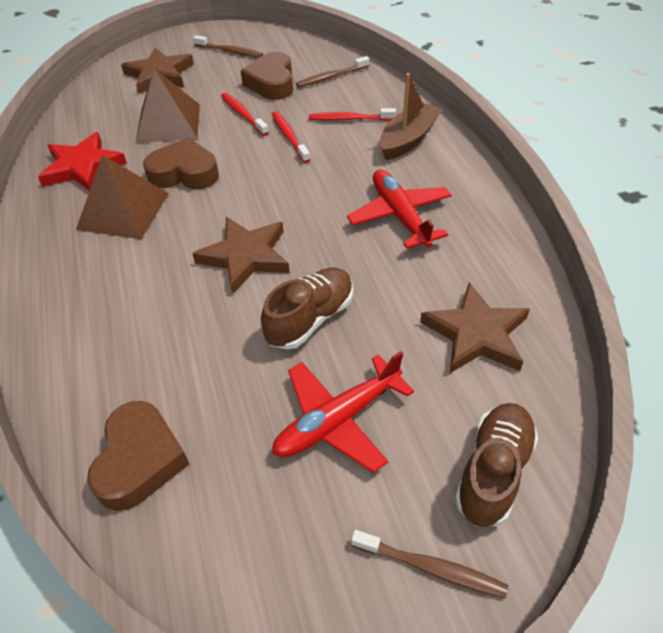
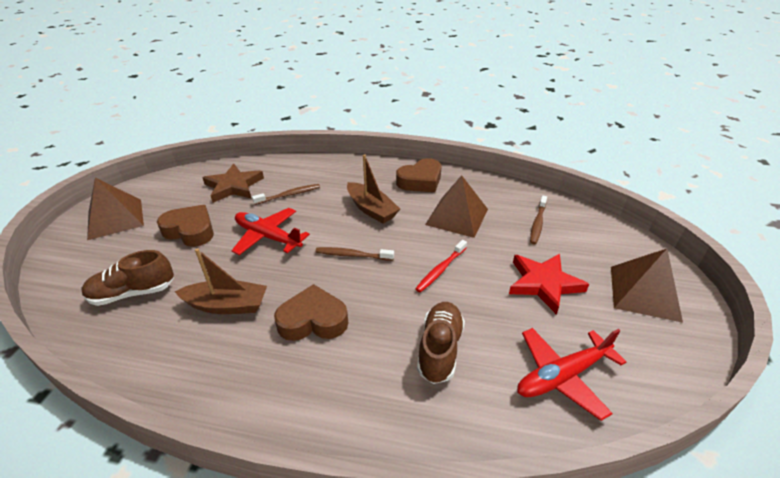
brown boat: [380,73,442,160] = 1 -> [174,248,267,314] [347,154,400,224] = 2
brown pyramid: [76,155,169,239] [136,68,200,143] = 2 -> [87,178,144,240] [425,175,488,238] [611,249,683,323] = 3
brown star: [121,47,194,94] [192,217,290,294] [420,282,530,373] = 3 -> [203,164,264,203] = 1
red toothbrush: [221,93,269,136] [272,111,310,163] [309,108,396,121] = 3 -> [415,240,467,292] = 1

